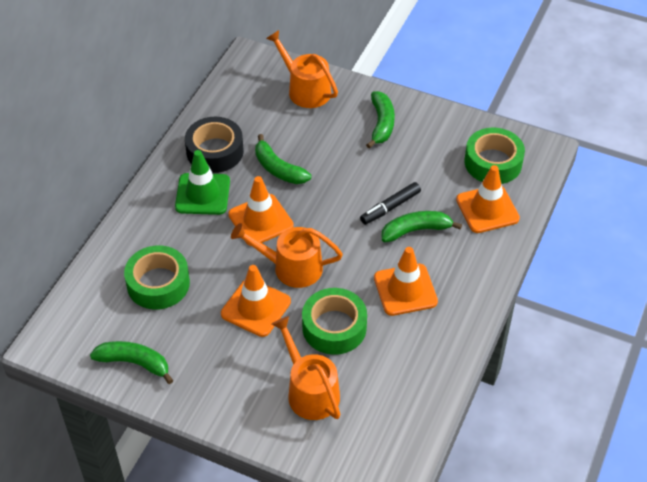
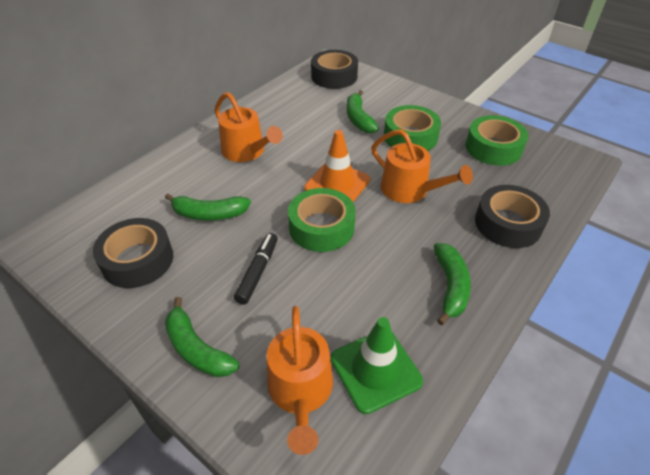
black tape: [185,117,244,173] = 1 -> [93,218,173,288] [311,50,358,89] [475,185,550,248] = 3
orange traffic cone: [221,265,291,337] [228,176,294,246] [374,247,438,316] [456,165,520,233] = 4 -> [304,130,370,202] = 1

